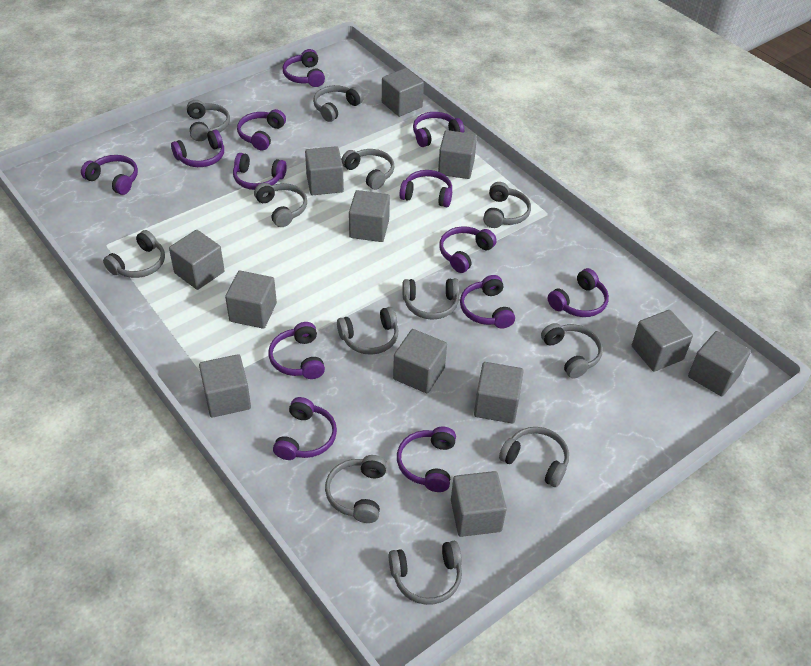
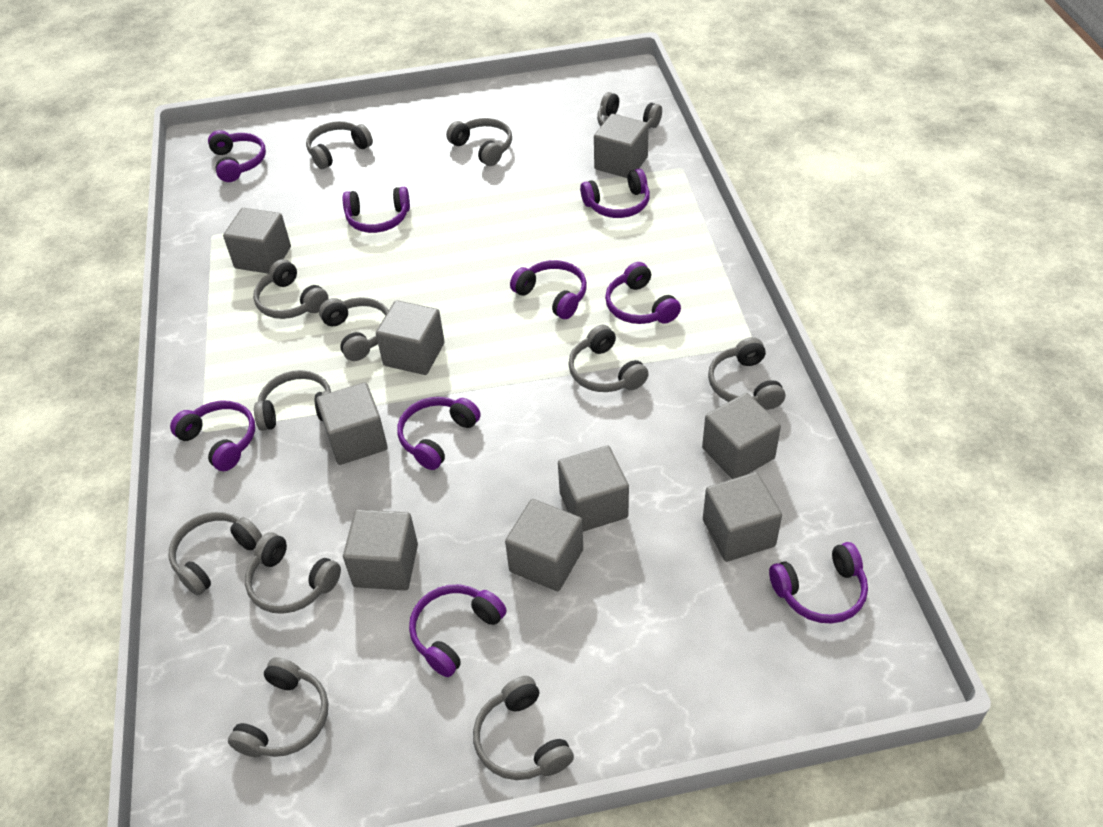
grey cube: [169,230,225,290] [199,354,251,418] [225,271,277,329] [305,146,344,195] [349,190,390,242] [382,68,424,117] [393,329,447,393] [438,130,477,179] [451,471,507,537] [474,362,524,423] [632,310,693,372] [688,331,751,396] = 12 -> [223,208,291,274] [316,382,388,465] [343,509,418,590] [376,300,445,375] [505,499,583,591] [558,446,629,532] [594,114,649,178] [702,393,781,479] [703,472,782,562] = 9
purple headphones: [81,155,138,195] [171,130,224,167] [233,153,287,190] [237,109,286,150] [269,322,325,379] [273,397,337,460] [283,49,325,87] [397,427,456,492] [399,170,452,207] [413,112,464,147] [439,226,497,273] [460,275,515,328] [548,268,609,317] = 13 -> [170,401,255,471] [208,130,266,182] [343,187,410,233] [397,397,481,470] [409,585,507,677] [510,260,587,319] [580,169,650,218] [605,262,681,324] [769,542,868,623] = 9

